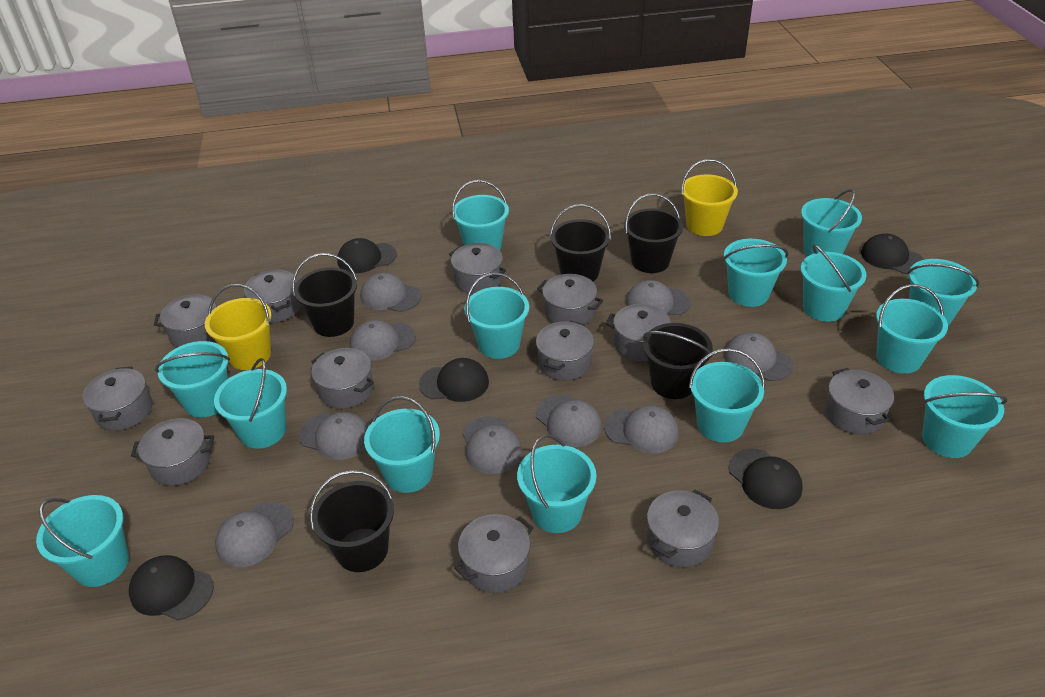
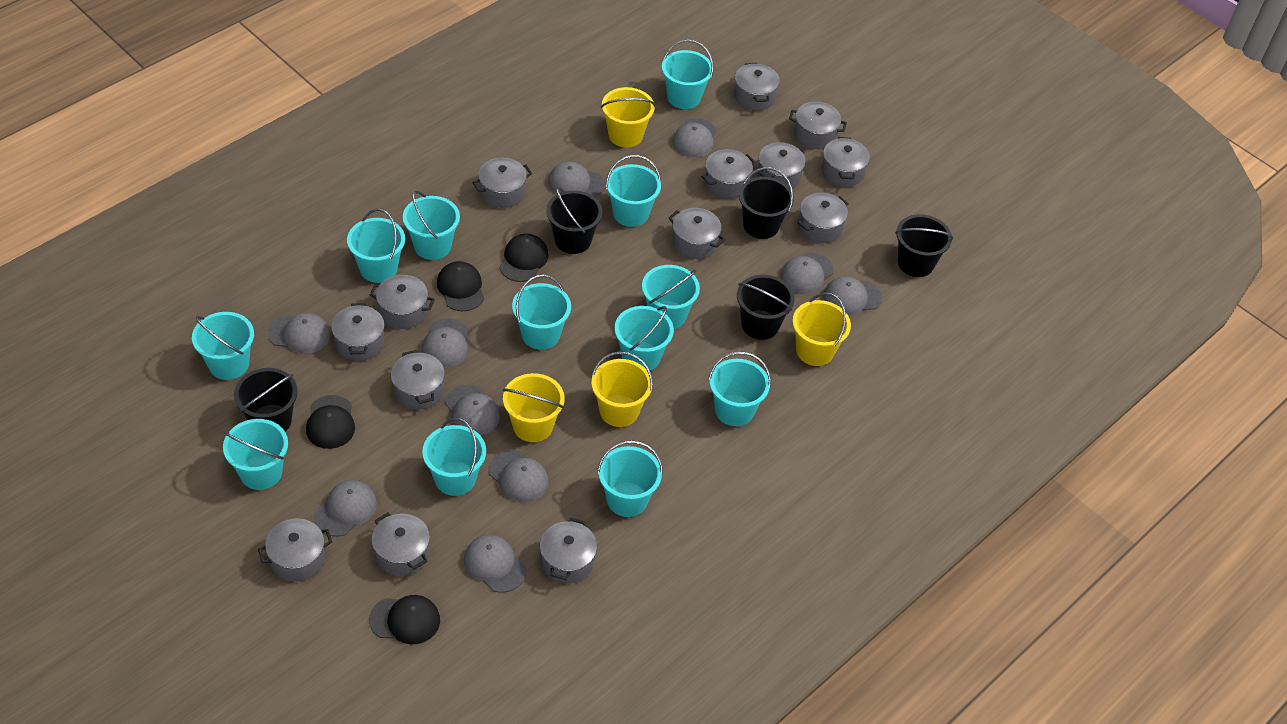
black cap: [129,555,214,620] [337,238,397,273] [419,358,489,402] [729,449,803,509] [861,234,924,274] = 5 -> [306,395,355,449] [369,595,440,644] [437,261,484,311] [499,234,548,282] = 4
grey cap: [215,502,294,567] [299,412,368,460] [350,320,416,361] [360,273,421,312] [462,416,522,474] [536,395,602,447] [604,405,679,454] [626,280,690,315] [724,332,793,381] = 9 -> [267,313,330,354] [314,480,377,537] [421,318,469,368] [445,385,500,436] [464,535,526,593] [489,450,548,503] [548,161,605,197] [672,118,717,157] [781,252,834,294] [823,276,882,315] = 10
grey pot: [83,367,153,431] [131,418,214,486] [154,294,217,347] [244,270,301,323] [311,348,374,409] [449,243,506,294] [454,514,533,593] [536,320,594,381] [537,274,603,325] [606,304,671,361] [647,490,719,567] [825,368,894,434] = 12 -> [258,518,332,581] [331,303,385,361] [370,275,435,329] [371,513,430,576] [391,350,445,409] [472,158,532,208] [540,518,597,583] [669,208,725,259] [702,149,755,199] [734,63,780,110] [757,142,805,189] [789,102,847,149] [798,193,849,243] [821,137,870,187] = 14
turquoise bucket: [36,495,129,587] [155,341,230,418] [214,358,287,449] [364,396,440,493] [452,180,509,250] [464,273,529,359] [517,434,596,533] [689,348,765,442] [723,239,788,307] [801,189,862,256] [801,244,867,322] [876,284,948,374] [908,259,980,326] [922,375,1007,458] = 14 -> [192,312,254,380] [223,419,288,490] [347,209,405,283] [403,191,460,260] [422,418,486,496] [512,275,571,350] [597,440,663,517] [606,155,661,227] [615,306,674,371] [642,265,700,329] [662,40,714,109] [708,352,771,426] = 12
yellow bucket: [205,284,271,370] [681,159,738,236] = 2 -> [503,373,565,442] [592,351,653,427] [601,87,655,148] [792,292,851,366] = 4

